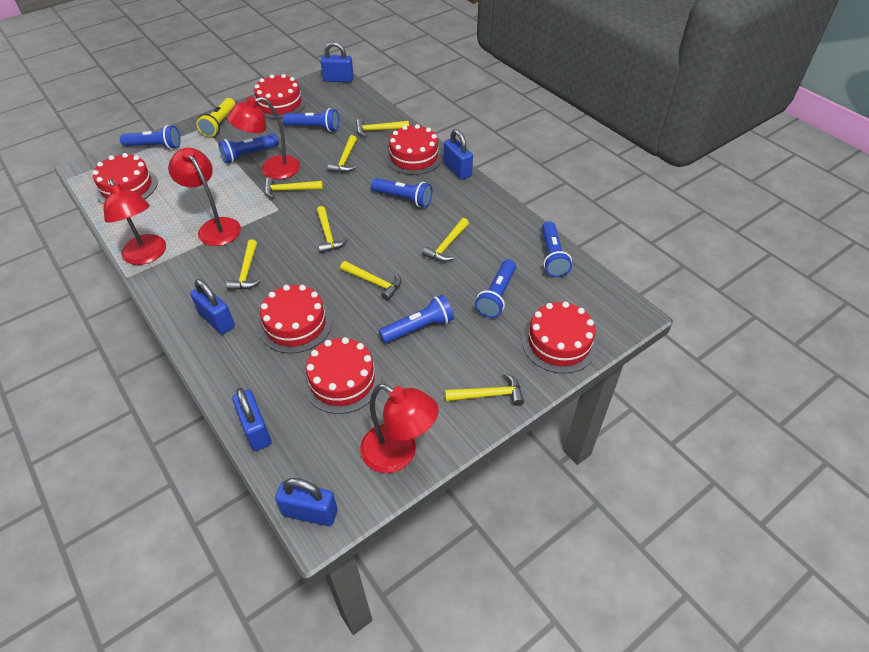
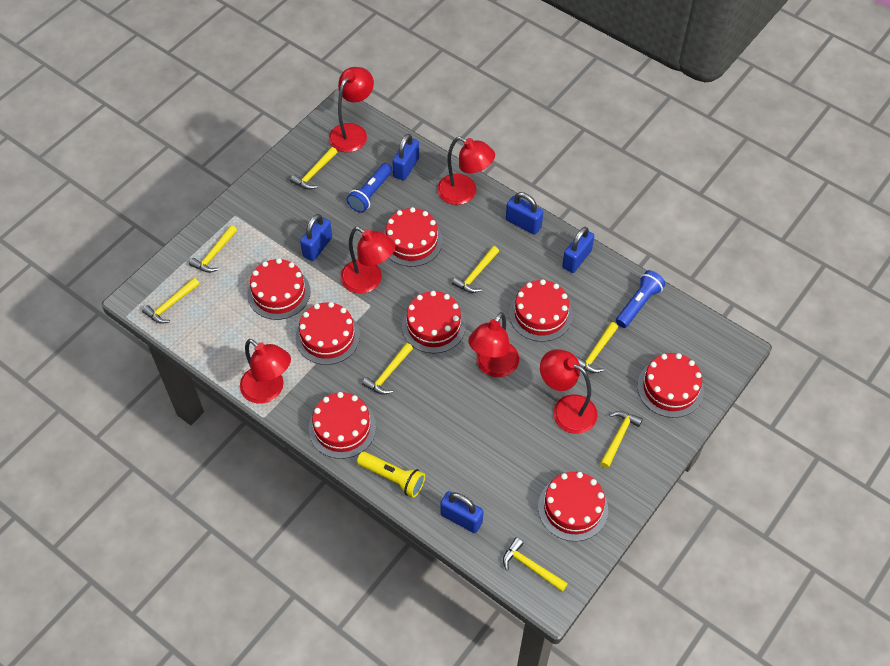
blue flashlight: [120,125,181,149] [218,134,279,163] [283,108,339,132] [371,178,433,207] [379,295,454,343] [475,259,516,318] [542,221,572,277] = 7 -> [347,163,393,213] [616,270,665,328] = 2
red cake: [92,153,158,204] [254,74,306,119] [259,285,332,354] [303,337,382,414] [386,124,443,175] [522,302,597,374] = 6 -> [247,258,311,320] [296,302,360,365] [309,392,376,459] [384,207,443,267] [402,291,466,354] [509,279,573,342] [538,472,608,541] [637,353,704,418] = 8
red lamp: [104,179,166,265] [168,148,241,246] [227,97,300,179] [360,384,439,473] = 4 -> [240,339,291,404] [329,67,374,153] [341,227,395,293] [437,137,495,205] [468,312,519,377] [540,349,598,434] = 6

